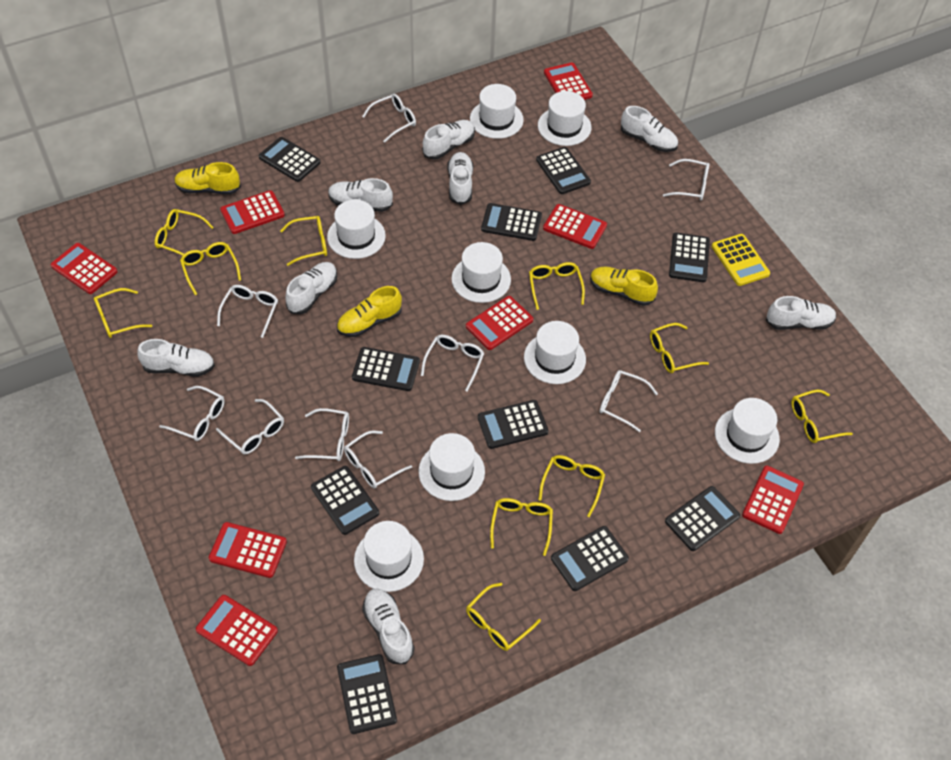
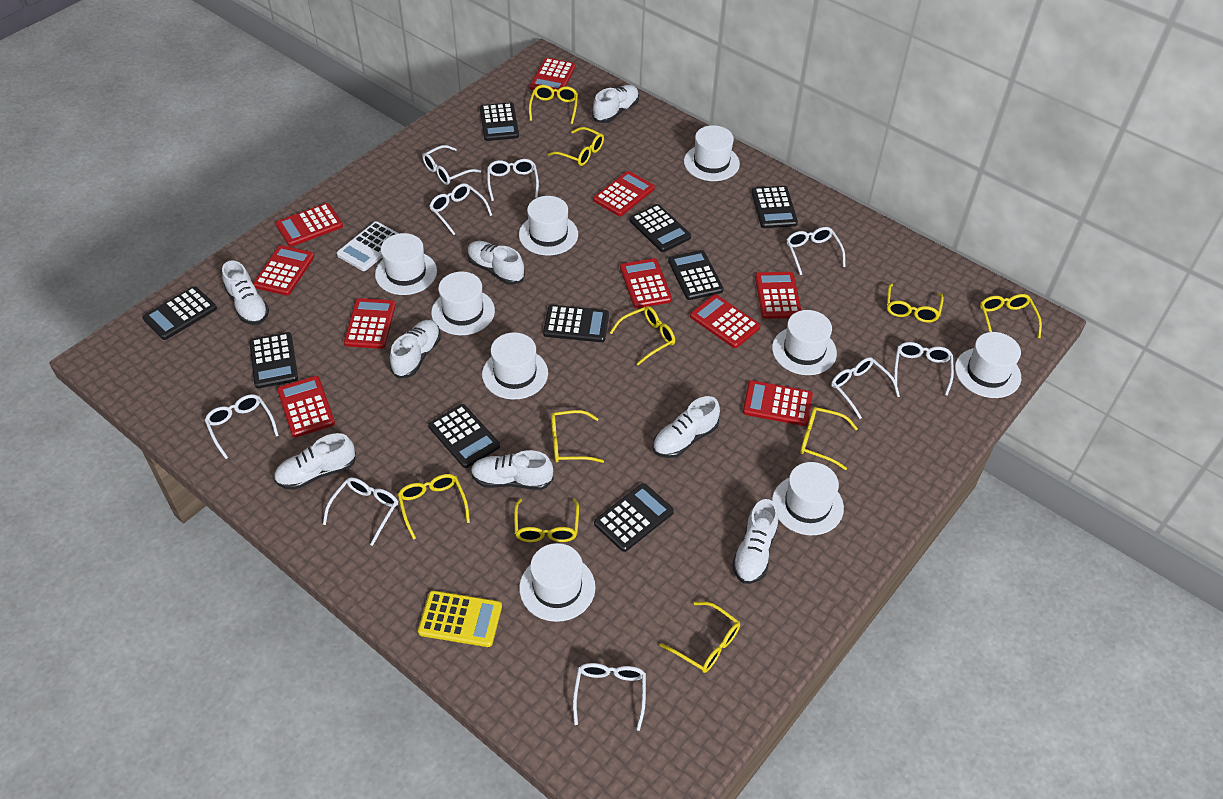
black calculator: [259,137,321,182] [311,466,379,535] [337,654,397,734] [352,347,420,391] [478,400,548,449] [481,203,542,241] [536,147,591,194] [551,526,629,591] [665,486,740,551] [669,233,710,282] = 10 -> [142,286,217,340] [249,332,298,389] [428,404,500,468] [480,102,519,141] [543,305,609,342] [594,483,674,552] [629,204,691,252] [668,250,724,300] [751,186,798,228] = 9
red calculator: [50,243,118,294] [196,595,278,666] [209,522,287,578] [220,190,285,234] [466,296,533,350] [543,204,607,249] [544,62,593,100] [742,466,804,534] = 8 -> [253,245,314,296] [275,203,343,247] [277,376,335,437] [344,298,396,349] [530,58,576,95] [593,171,655,216] [620,258,672,308] [690,295,760,348] [743,380,813,426] [755,272,802,319] = 10
white calculator: none = 0 -> [337,221,399,271] = 1
white hat: [327,199,386,259] [354,521,424,592] [419,433,485,501] [451,242,511,303] [470,84,524,139] [524,321,586,384] [538,91,591,146] [715,398,780,464] = 8 -> [375,233,437,295] [431,271,495,335] [482,332,548,400] [519,196,578,255] [519,543,595,622] [684,125,740,181] [772,310,837,375] [772,462,844,535] [955,332,1021,398] = 9
yellow shoe: [174,162,241,195] [337,286,402,337] [590,267,658,306] = 3 -> none = 0

